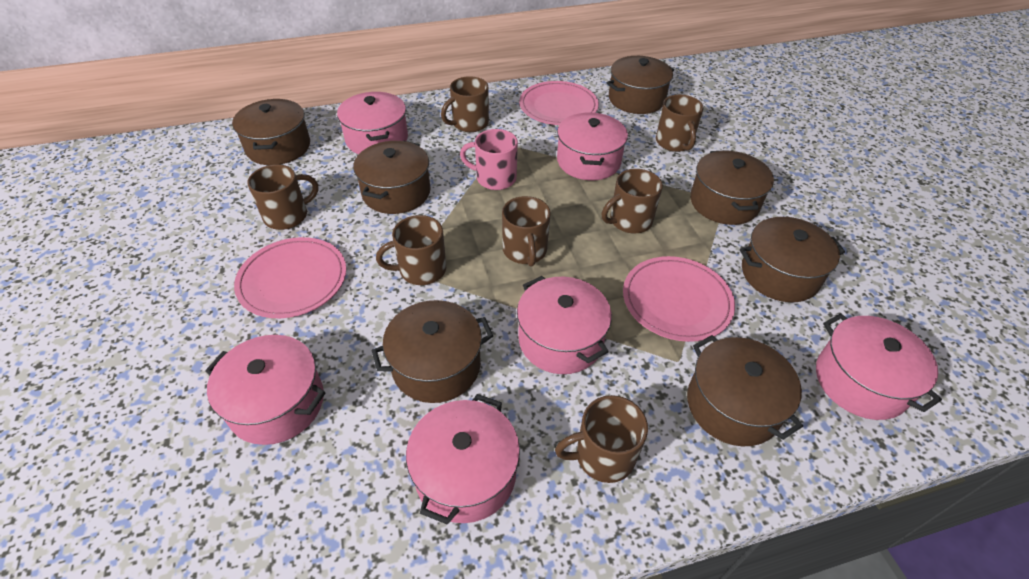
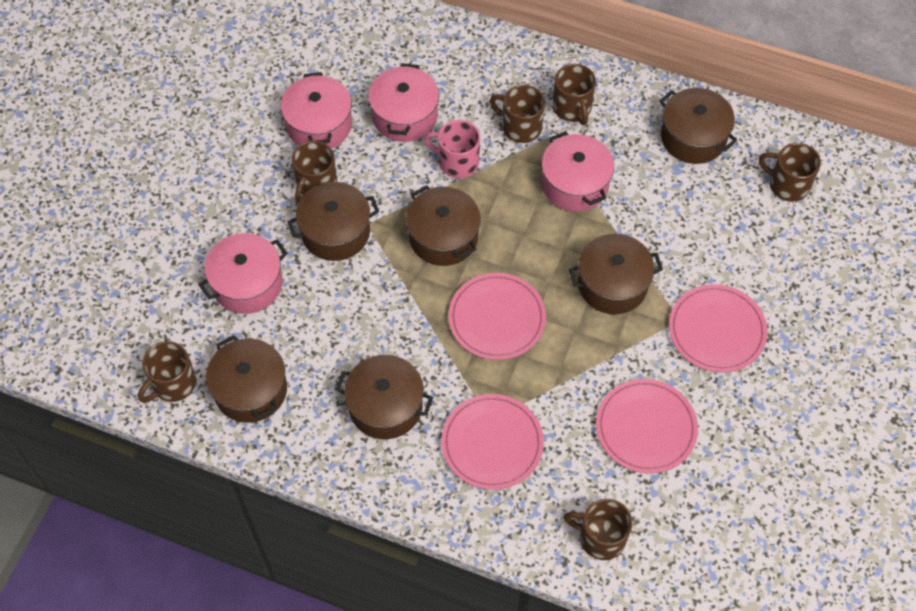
brown mug: [247,165,318,230] [376,215,446,285] [441,76,489,132] [502,196,551,267] [555,395,648,483] [602,169,663,234] [656,94,704,152] = 7 -> [138,341,196,403] [292,141,337,202] [490,85,545,143] [553,64,596,125] [564,499,632,560] [759,143,821,202] = 6
brown pot: [232,99,310,165] [353,141,431,214] [372,300,493,403] [607,56,674,114] [687,335,803,446] [690,150,774,225] [740,217,845,302] = 7 -> [206,335,287,423] [287,182,379,261] [336,355,433,439] [406,185,481,266] [569,234,663,314] [660,88,737,164] = 6
pink plate: [234,237,346,318] [519,81,599,125] [623,256,735,342] = 3 -> [441,394,544,490] [448,273,546,360] [596,379,698,474] [669,284,768,373] = 4
pink pot: [205,335,326,445] [337,92,408,154] [406,394,520,525] [517,276,612,374] [557,113,628,180] [816,313,942,420] = 6 -> [199,233,288,314] [281,72,352,149] [368,63,439,142] [541,131,614,212] = 4

